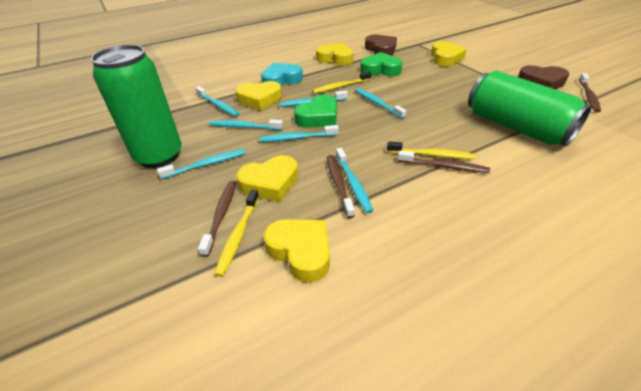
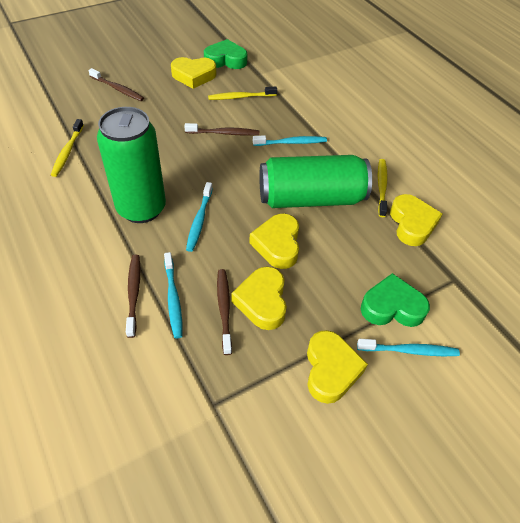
brown heart: [365,35,397,56] [518,65,569,89] = 2 -> none = 0
turquoise heart: [261,63,303,87] = 1 -> none = 0
turquoise toothbrush: [157,149,246,179] [195,86,239,117] [209,119,283,130] [259,125,339,142] [279,91,348,107] [336,148,373,213] [355,88,406,119] = 7 -> [164,252,182,338] [186,182,213,252] [253,135,327,146] [357,339,460,356] = 4

